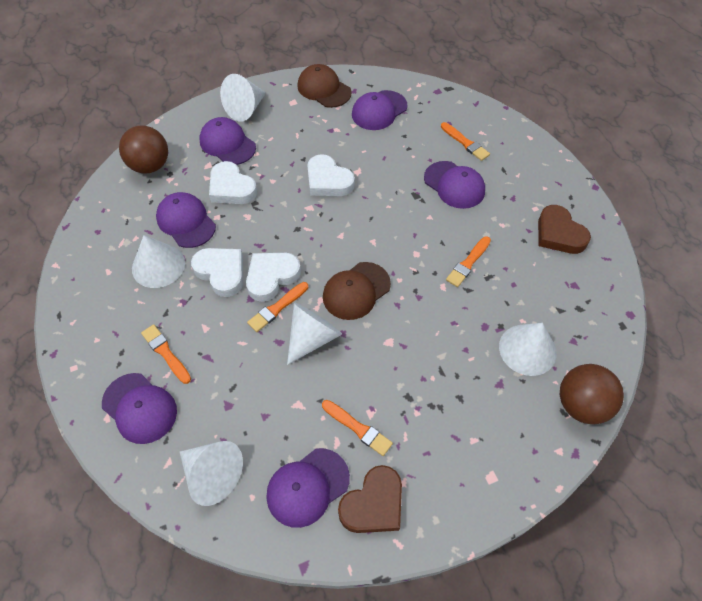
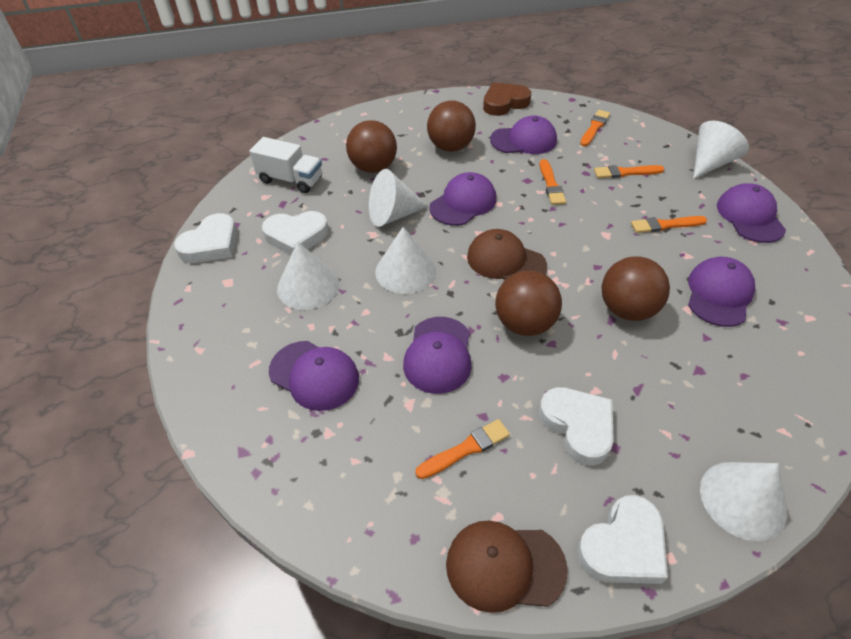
brown ball: [119,125,168,174] [560,364,624,424] = 2 -> [346,120,397,173] [427,101,476,152] [495,271,562,336] [602,256,670,321] = 4
brown heart: [338,465,402,533] [538,205,591,254] = 2 -> [483,82,531,116] = 1
white truck: none = 0 -> [249,137,322,193] = 1

